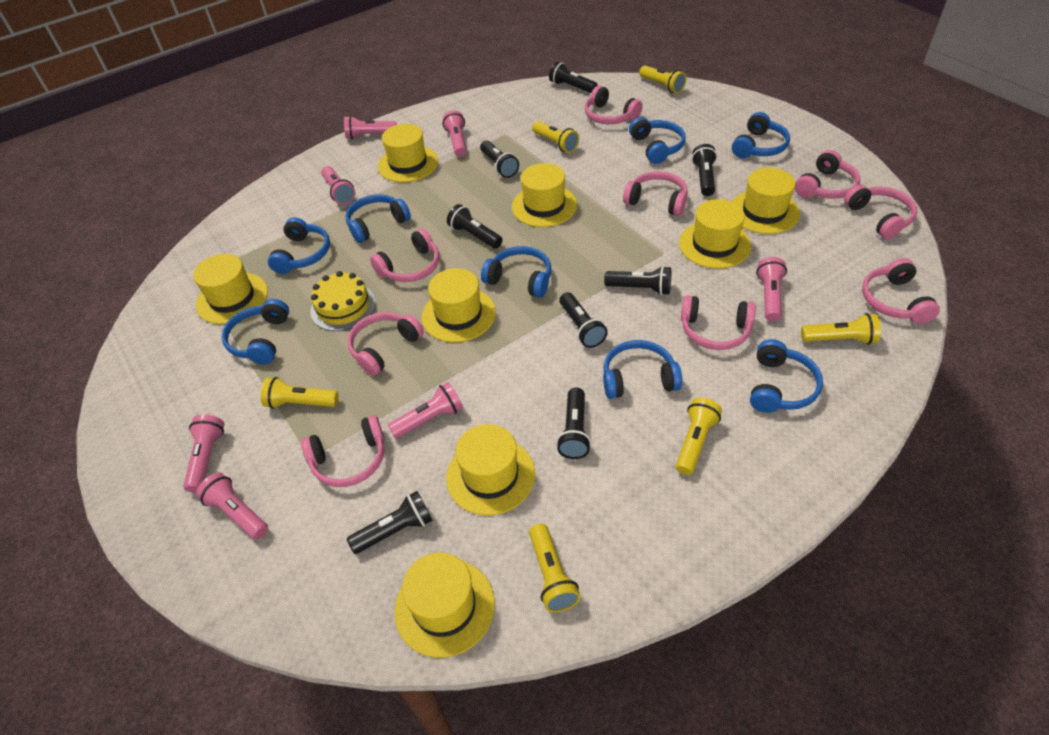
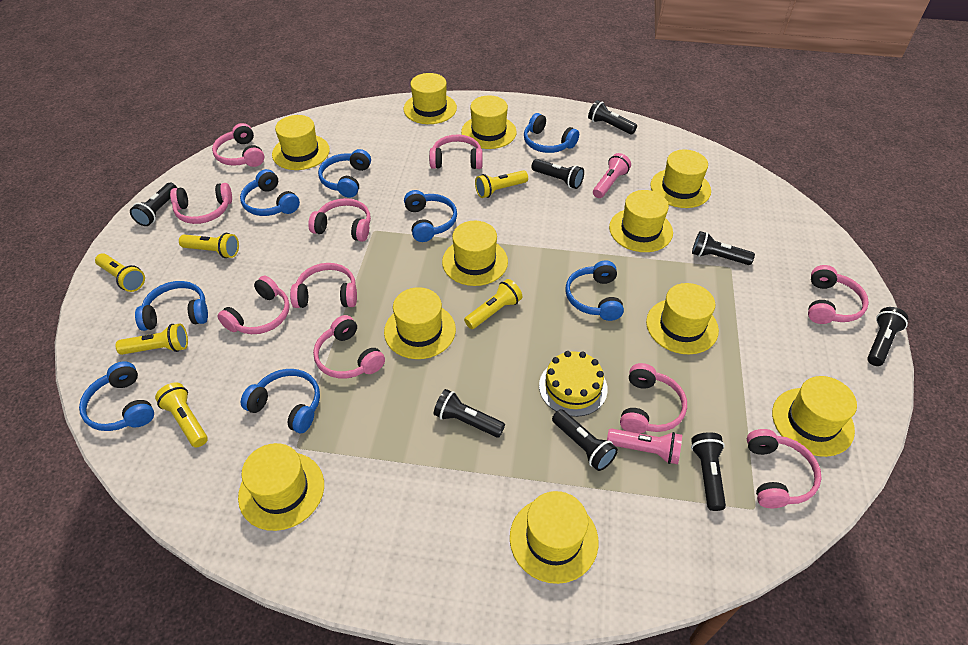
pink flashlight: [183,415,224,493] [196,473,268,540] [321,166,355,205] [344,116,397,139] [388,382,463,439] [443,111,467,157] [756,257,787,321] = 7 -> [593,153,631,198] [607,428,682,464] = 2
pink headphones: [301,415,385,487] [348,312,424,376] [370,228,440,282] [585,85,643,124] [623,171,688,216] [681,295,756,350] [795,150,860,199] [844,185,917,239] [862,258,940,324] = 9 -> [170,183,232,224] [212,123,264,167] [217,276,290,334] [290,263,357,308] [308,198,371,242] [313,315,385,378] [429,134,483,169] [620,363,687,434] [747,429,822,508] [808,265,869,324] = 10
yellow hat: [193,254,268,324] [378,124,438,182] [394,553,495,658] [422,268,496,342] [446,424,535,516] [512,163,577,227] [679,199,751,269] [732,168,800,234] = 8 -> [238,443,324,531] [272,115,330,170] [384,287,456,359] [404,73,457,124] [442,221,508,286] [461,95,516,149] [510,491,599,584] [609,190,673,252] [646,283,719,354] [650,149,711,208] [772,376,857,457] = 11

